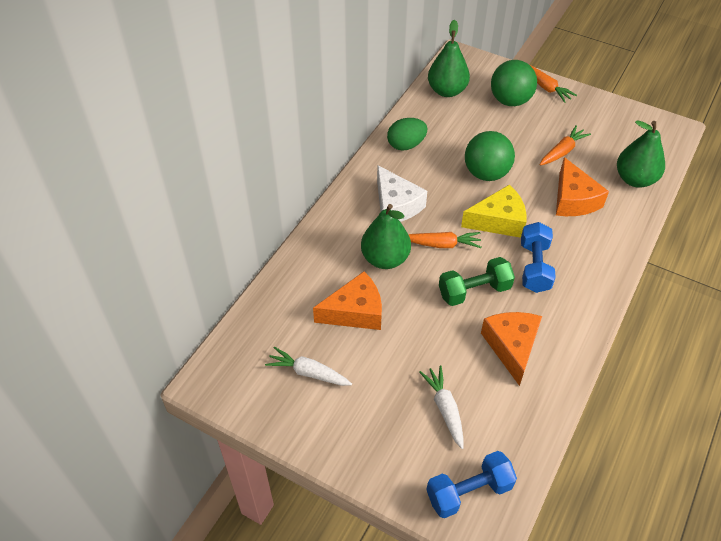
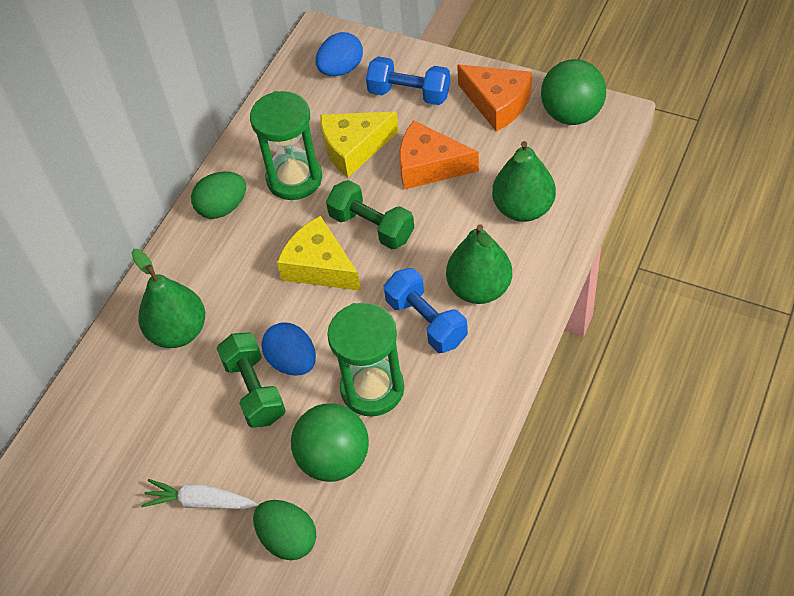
blue egg: none = 0 -> [262,322,316,376] [315,32,363,76] = 2
green dumbbell: [439,257,515,306] = 1 -> [217,332,286,428] [326,180,414,249] = 2
green egg: [387,118,427,151] = 1 -> [191,172,246,219] [253,500,316,560] = 2
green hourglass: none = 0 -> [250,91,322,200] [327,303,404,417] = 2
orange carrot: [409,232,482,248] [530,65,577,103] [540,125,591,165] = 3 -> none = 0
orange cheese: [313,271,382,330] [481,312,542,386] [556,157,609,216] = 3 -> [399,121,479,189] [457,65,532,132] = 2
white carrot: [265,347,352,386] [419,366,464,449] = 2 -> [141,479,258,509] = 1
white cheese: [377,165,427,222] = 1 -> none = 0
yellow cheese: [461,184,527,238] = 1 -> [277,216,361,291] [320,112,399,177] = 2

